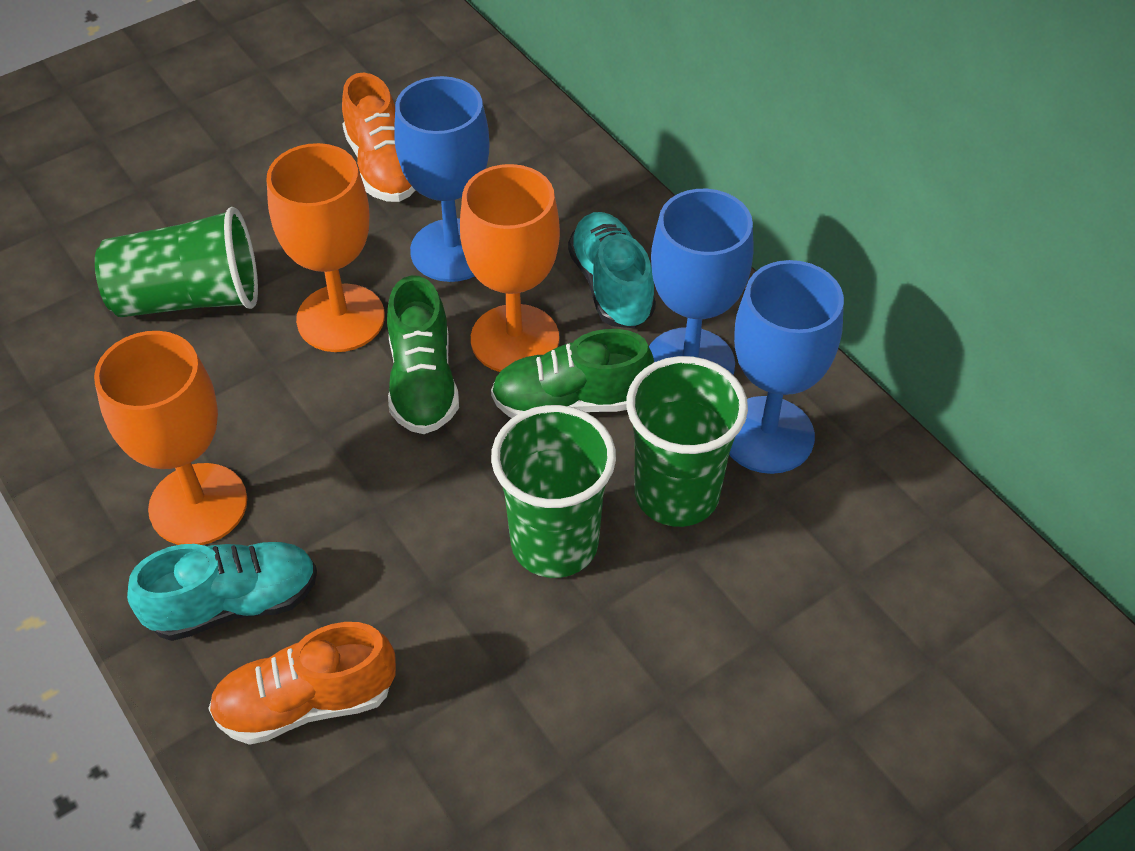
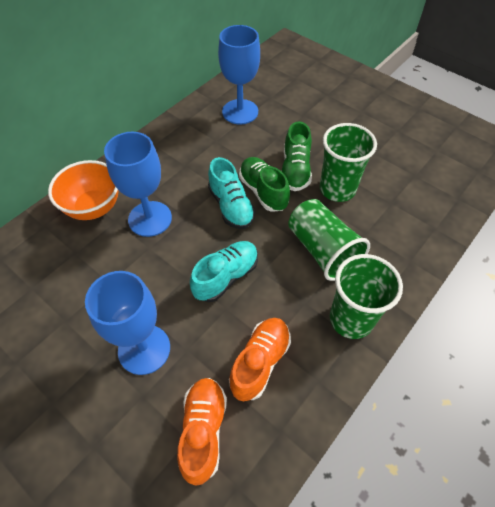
orange bowl: none = 0 -> [48,160,119,220] = 1
orange goblet: [94,331,247,545] [266,143,385,352] [460,164,560,372] = 3 -> none = 0

